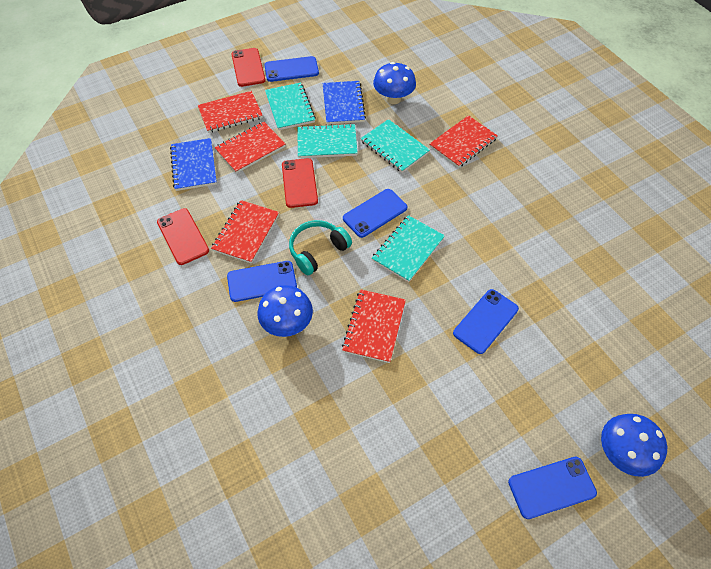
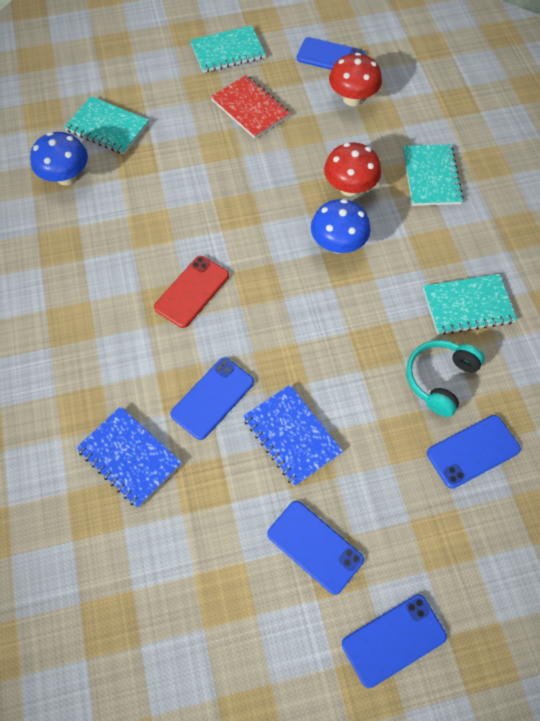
blue mushroom: [258,285,313,337] [373,62,416,104] [601,414,667,477] = 3 -> [30,132,88,185] [311,199,371,253] = 2
red mushroom: none = 0 -> [324,143,381,196] [329,53,382,106] = 2
red notebook: [198,91,263,133] [211,200,279,264] [214,122,286,173] [342,289,406,363] [429,115,498,168] = 5 -> [211,75,290,139] = 1
red phone: [157,208,209,265] [231,48,266,87] [282,158,318,208] = 3 -> [154,256,229,328] = 1

